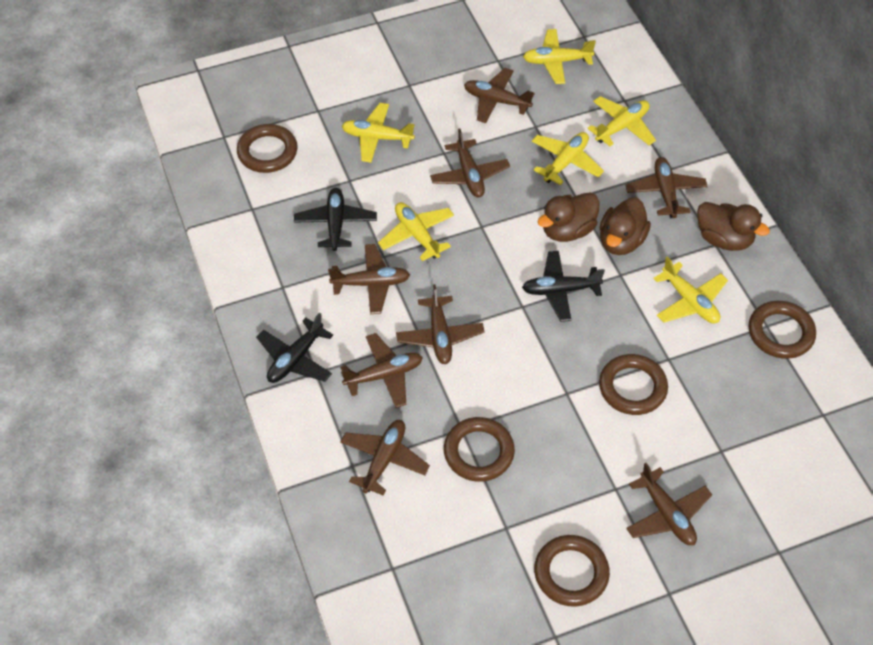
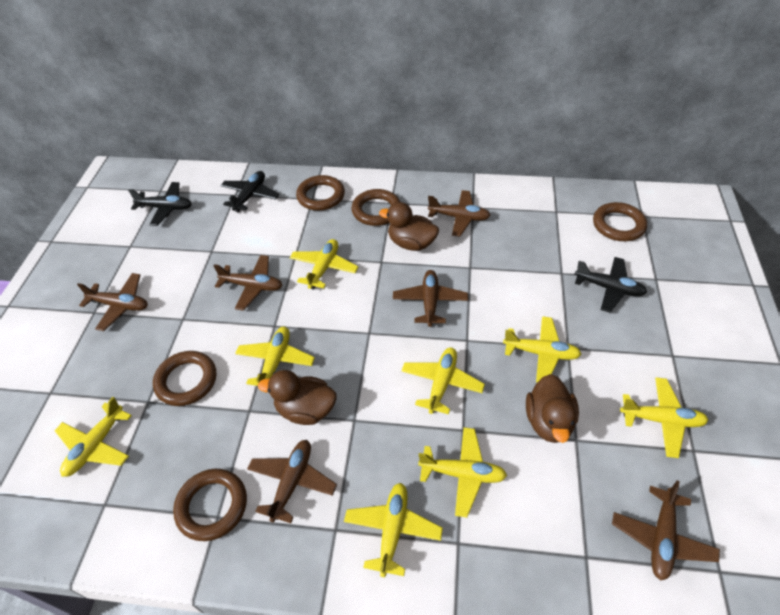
brown plane: [328,244,410,314] [340,333,423,408] [340,420,430,496] [396,284,484,364] [430,129,510,197] [464,68,535,123] [626,157,708,218] [626,463,712,545] = 8 -> [77,273,148,331] [213,255,283,311] [247,440,337,523] [393,270,468,327] [428,190,491,236] [612,481,720,581] = 6
yellow plane: [342,103,415,163] [378,202,454,261] [523,29,596,84] [532,132,604,185] [588,96,656,146] [653,256,728,324] = 6 -> [55,397,132,477] [235,327,315,390] [290,239,359,290] [344,483,443,577] [401,347,485,415] [418,427,507,518] [503,316,581,382] [620,377,708,458] = 8

